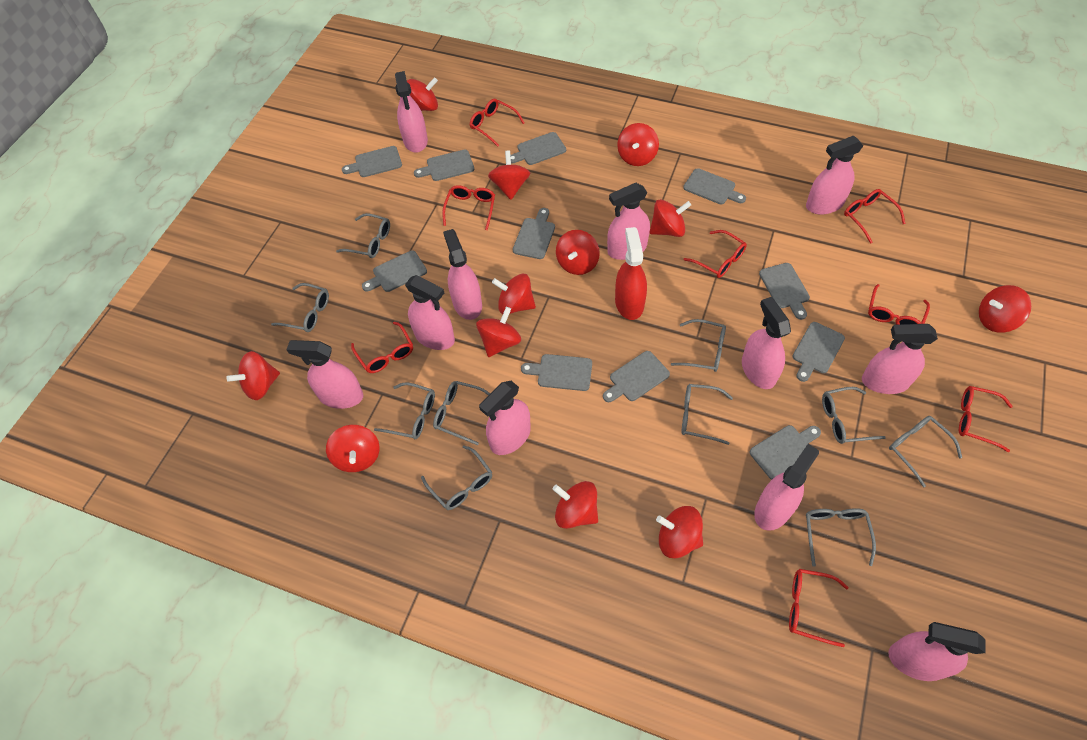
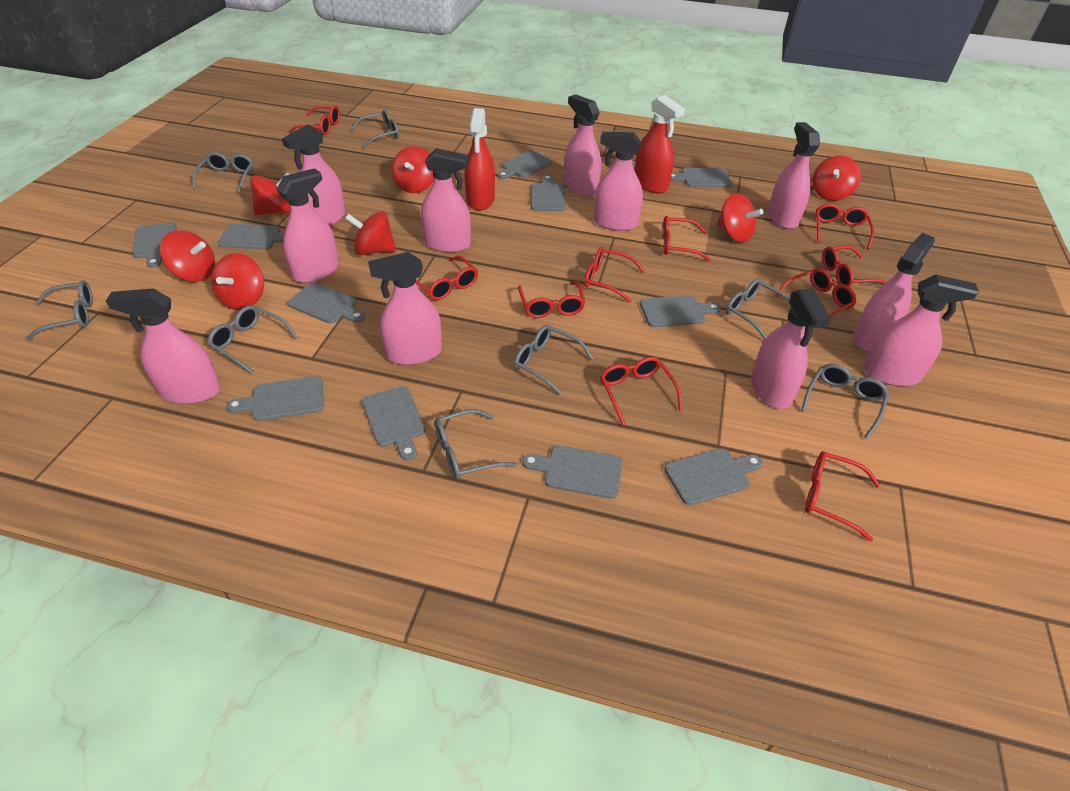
grey glasses: [271,283,329,332] [336,213,390,258] [374,382,435,439] [421,445,492,510] [433,381,490,445] [671,319,726,372] [681,384,733,445] [806,508,876,567] [822,387,886,444] [889,416,962,488] = 10 -> [25,280,93,341] [192,152,254,193] [207,305,298,374] [350,110,399,148] [434,409,517,480] [514,325,594,395] [726,279,792,339] [801,364,889,439] = 8
red glasses: [351,322,413,373] [442,185,495,230] [469,99,524,147] [684,230,747,278] [789,569,848,647] [844,189,906,244] [868,284,930,325] [959,386,1013,452] = 8 -> [289,105,340,135] [416,256,478,301] [518,281,585,318] [584,247,645,303] [600,357,683,426] [662,216,711,262] [775,268,857,318] [805,451,880,541] [815,204,874,249] [822,246,886,287] = 10
red spinning top: [226,351,280,400] [326,425,380,472] [407,77,438,111] [476,307,521,357] [488,151,530,200] [492,274,536,314] [553,481,598,529] [556,230,600,275] [617,123,659,166] [650,199,691,237] [656,506,703,558] [979,285,1031,333] = 12 -> [160,230,215,282] [211,253,264,310] [250,173,291,215] [345,211,396,255] [392,146,434,193] [717,193,763,242] [812,155,861,201] = 7
red spray bottle: [615,227,647,320] = 1 -> [464,108,495,210] [635,95,685,193] = 2

